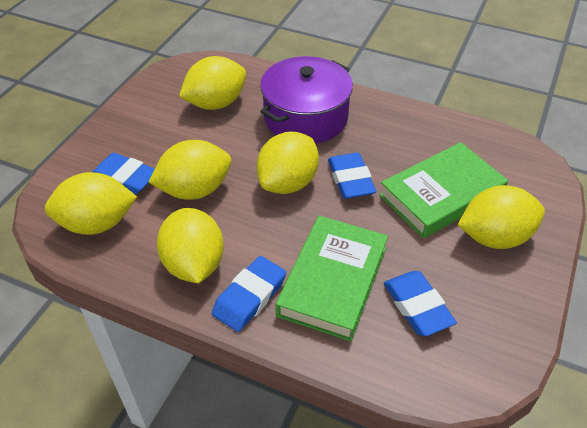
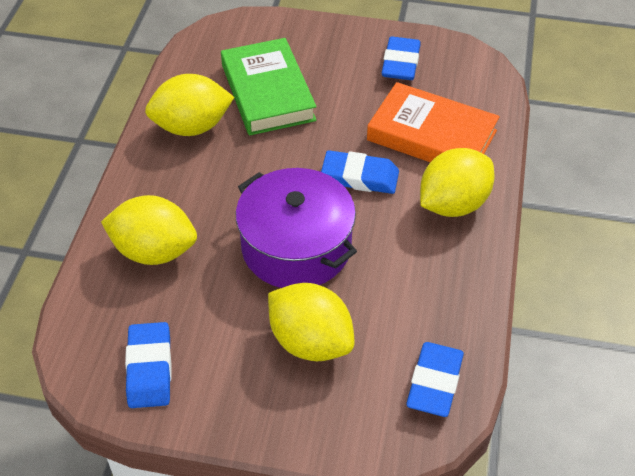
green book: [276,216,388,342] [379,142,508,238] = 2 -> [221,38,317,136] = 1
orange book: none = 0 -> [367,82,500,162] = 1
yellow lemon: [45,172,137,235] [148,140,232,200] [157,208,224,283] [179,56,246,110] [257,131,319,194] [458,185,545,249] = 6 -> [101,195,197,265] [145,74,234,136] [268,283,354,361] [420,148,494,217] = 4

